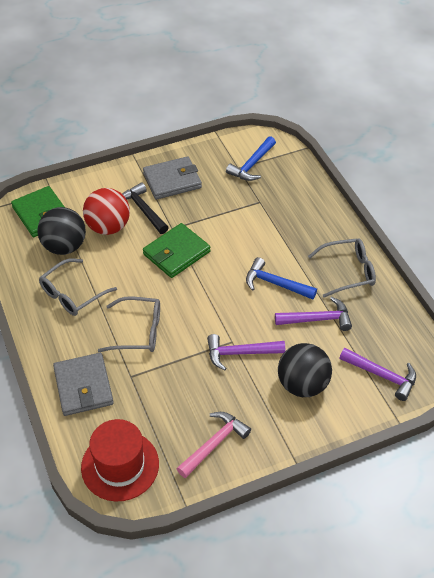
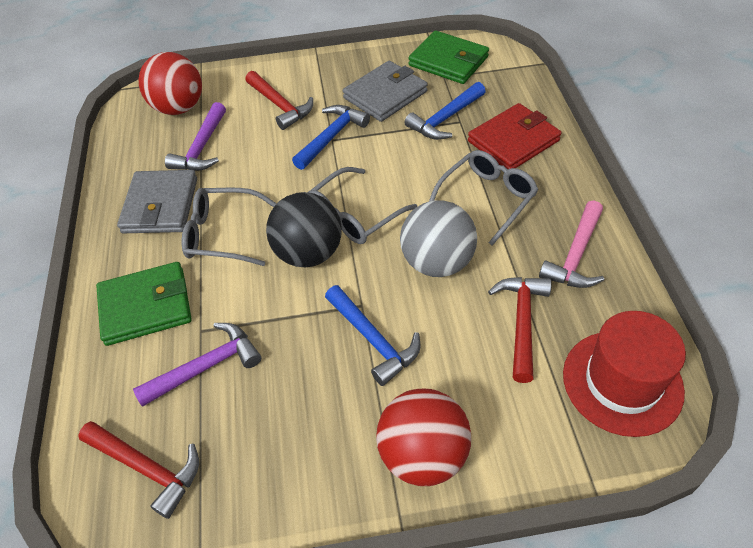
black ball: [37,207,86,255] [278,343,332,397] = 2 -> [266,192,342,267] = 1
black hammer: [122,182,169,234] = 1 -> none = 0
blue hammer: [226,136,276,181] [246,257,317,299] = 2 -> [292,105,370,170] [325,285,420,386] [404,82,486,140] = 3
grey ball: none = 0 -> [400,200,477,277] = 1
purple hammer: [207,334,285,371] [275,297,352,331] [339,348,416,401] = 3 -> [133,323,262,407] [165,102,226,171] = 2
red ball: [83,188,130,235] = 1 -> [139,52,202,115] [376,389,471,486] = 2
red hammer: none = 0 -> [78,421,199,519] [245,71,313,130] [488,277,552,383] = 3
red wallet: none = 0 -> [468,103,562,169] = 1

